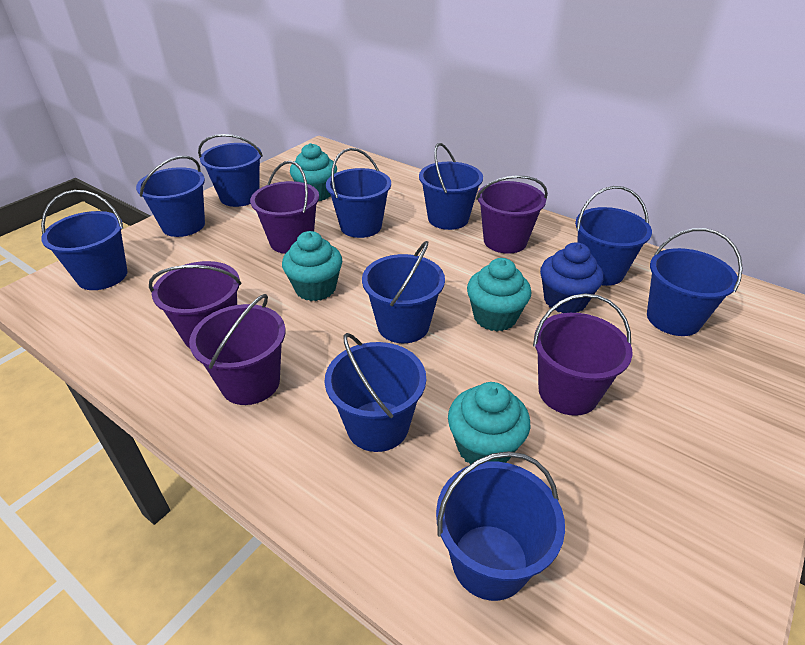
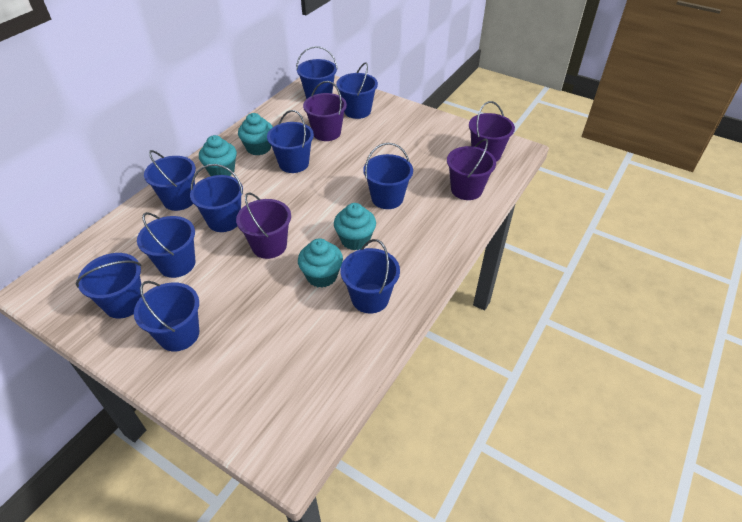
blue cupcake: [540,242,604,313] = 1 -> none = 0
purple bucket: [149,261,241,348] [189,294,286,405] [250,161,319,254] [476,175,548,254] [533,293,633,416] = 5 -> [236,192,291,259] [303,81,347,141] [447,139,496,200] [469,101,515,162] = 4

